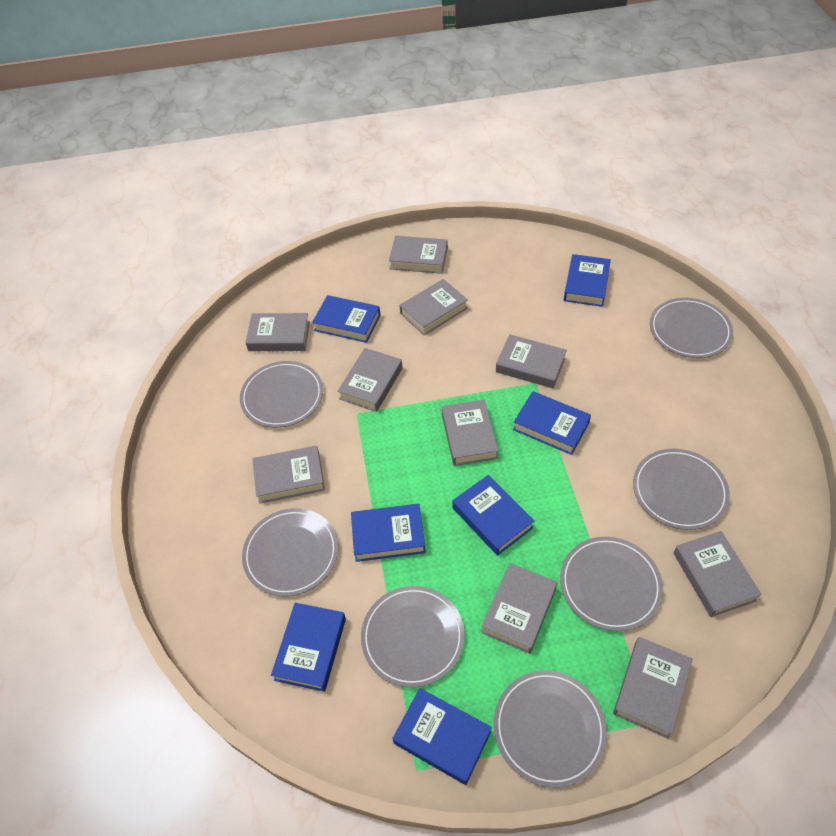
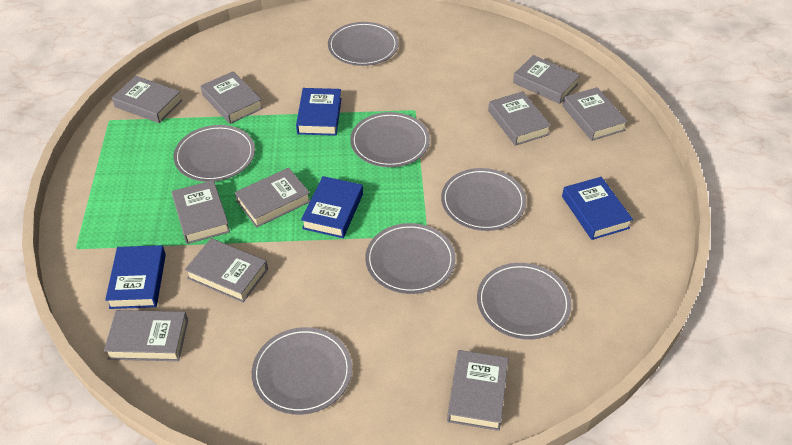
blue book: [271,603,346,692] [312,295,380,343] [351,504,426,562] [392,688,492,785] [452,475,534,556] [513,391,591,455] [564,254,611,307] = 7 -> [105,245,166,309] [296,88,342,136] [301,176,363,238] [562,177,633,240] = 4

